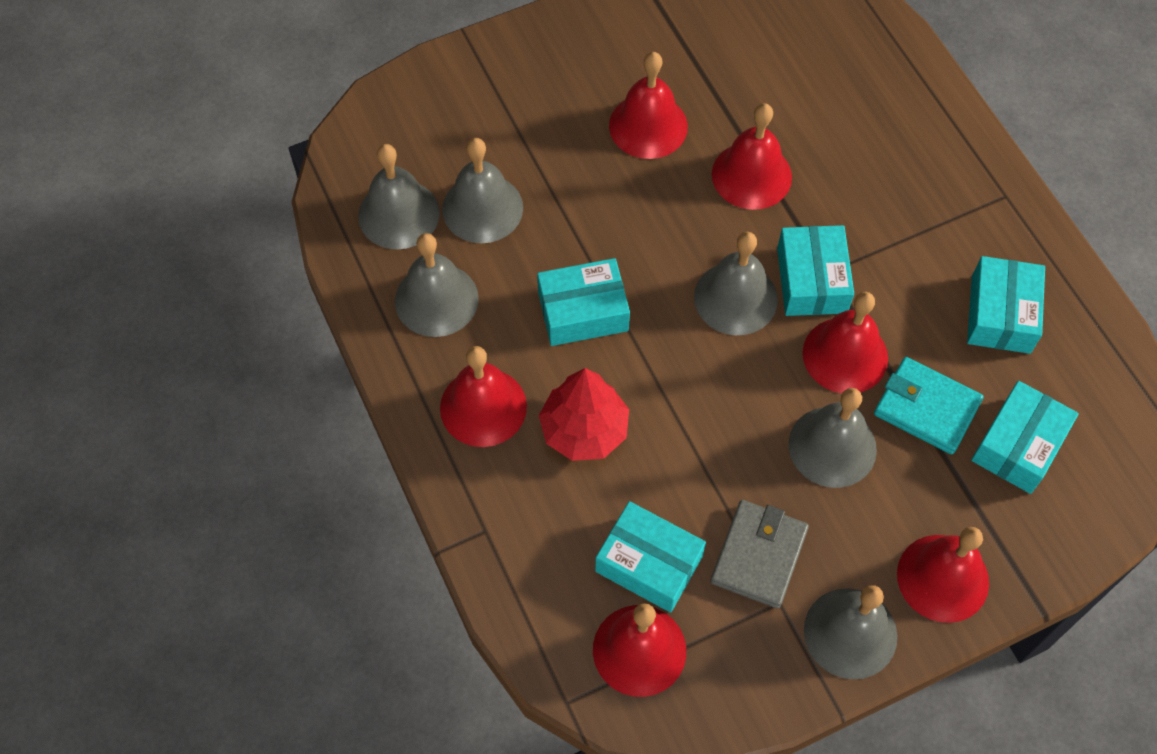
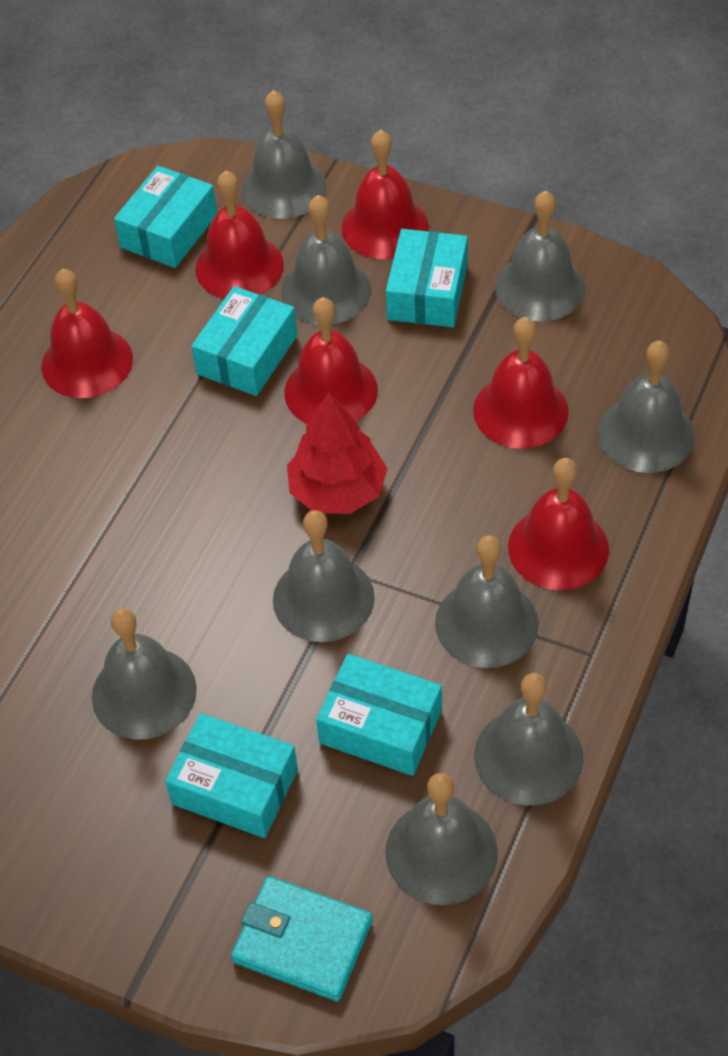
grey bell: [358,144,440,249] [395,233,479,337] [442,138,523,243] [694,232,778,335] [788,388,877,488] [804,585,897,679] = 6 -> [92,608,197,740] [241,90,327,219] [273,510,375,642] [282,195,371,325] [385,773,498,905] [435,535,539,668] [474,673,583,806] [495,190,586,321] [598,341,695,473] = 9
grey wallet: [710,500,809,609] = 1 -> none = 0

